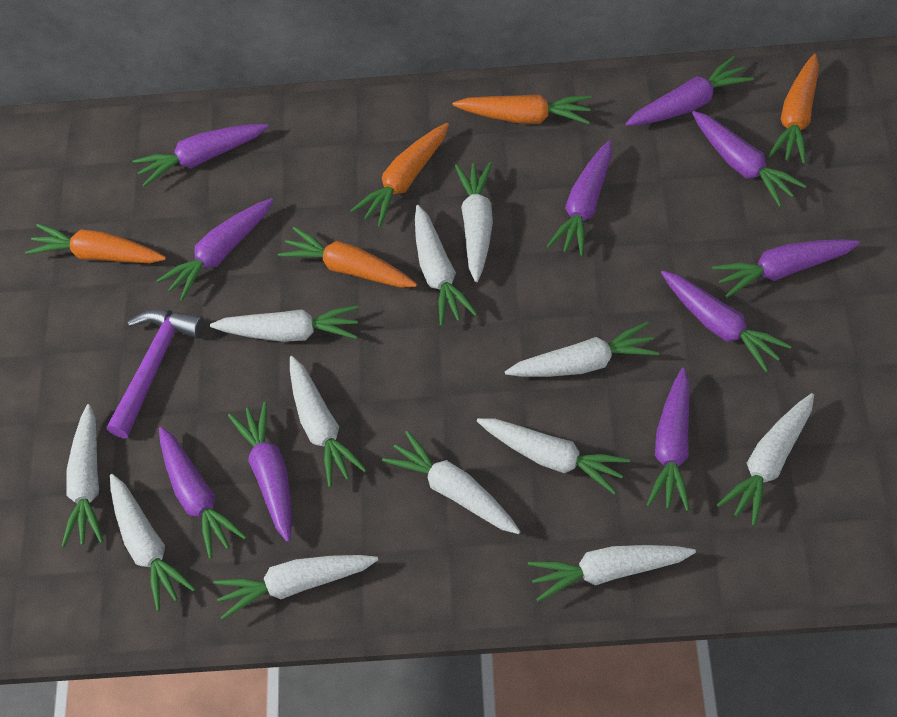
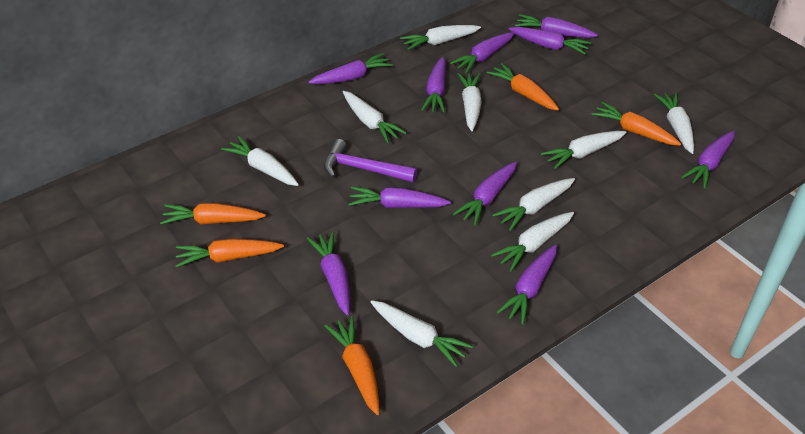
white carrot: [61,404,103,547] [110,474,195,611] [210,305,359,342] [214,555,378,620] [290,356,367,487] [382,431,521,534] [415,205,477,326] [455,162,493,282] [477,418,630,494] [505,322,659,377] [528,545,696,602] [717,393,814,526] = 12 -> [221,136,299,186] [343,91,407,143] [371,300,473,367] [400,25,481,50] [458,73,482,131] [491,212,574,271] [492,178,575,231] [541,131,627,169] [654,92,694,154] = 9

